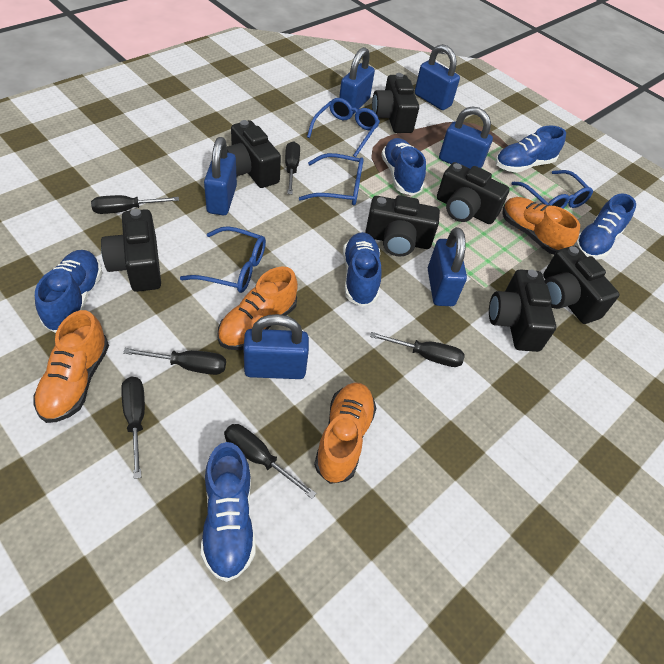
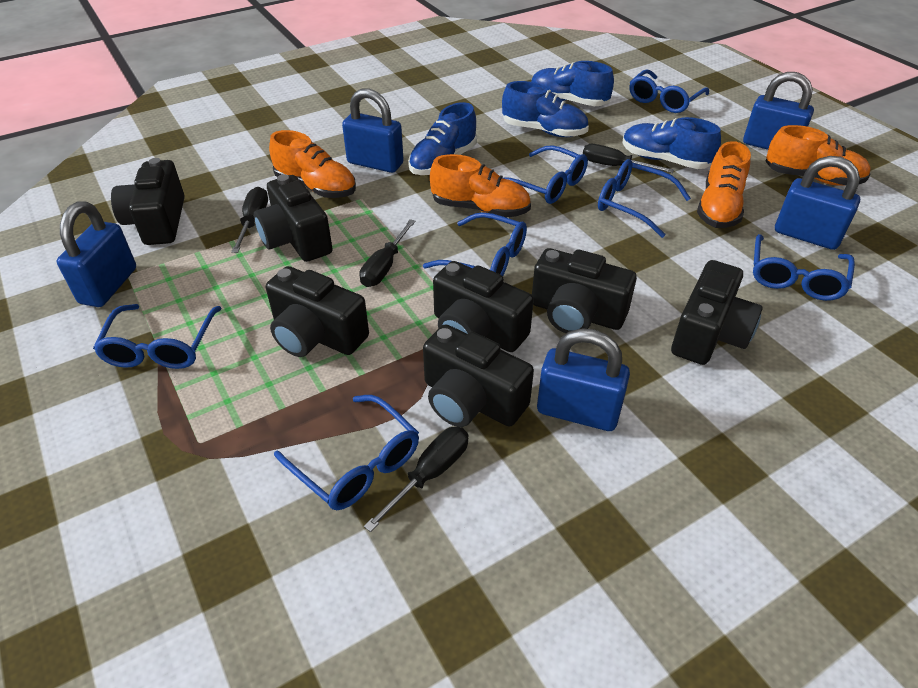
black screwdriver: [91,195,179,214] [121,377,145,479] [123,348,226,375] [224,424,316,499] [285,141,300,194] [370,332,465,367] = 6 -> [231,187,268,253] [359,219,416,287] [364,427,469,532] [583,144,674,173] = 4
blue glasses: [180,226,266,293] [299,153,364,205] [307,98,380,157] [511,170,593,209] = 4 -> [93,304,221,369] [274,395,419,510] [423,212,527,276] [503,145,588,204] [598,159,691,238] [630,69,709,113] [753,234,855,301] = 7
blue padlock: [204,137,237,215] [243,314,309,379] [339,47,375,114] [415,44,460,110] [428,227,467,306] [439,106,493,169] = 6 -> [57,201,136,307] [342,88,404,173] [537,328,630,431] [743,72,814,150] [775,156,860,250] = 5
blue shoe: [35,250,103,333] [201,442,256,582] [343,232,382,307] [381,138,426,196] [495,126,566,173] [575,193,636,260] = 6 -> [408,102,477,175] [502,81,589,137] [531,61,614,106] [623,117,721,169] = 4

